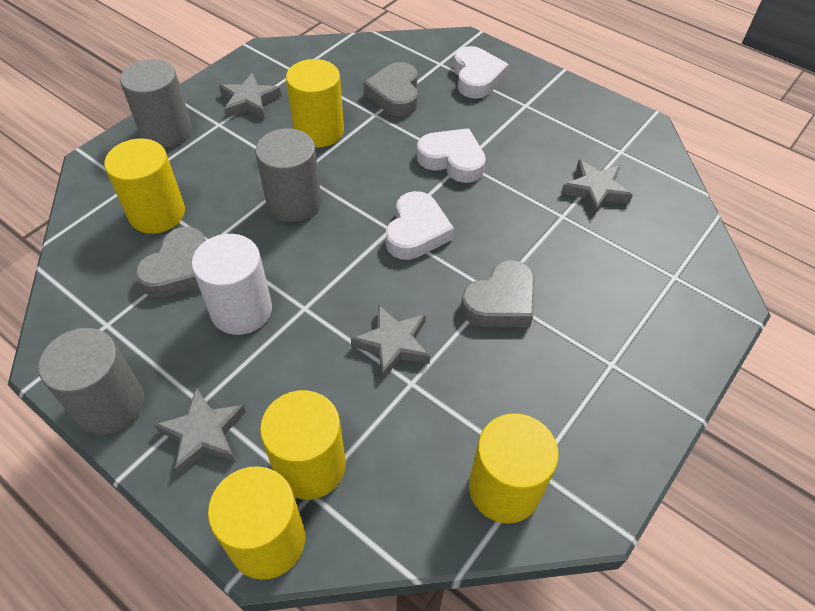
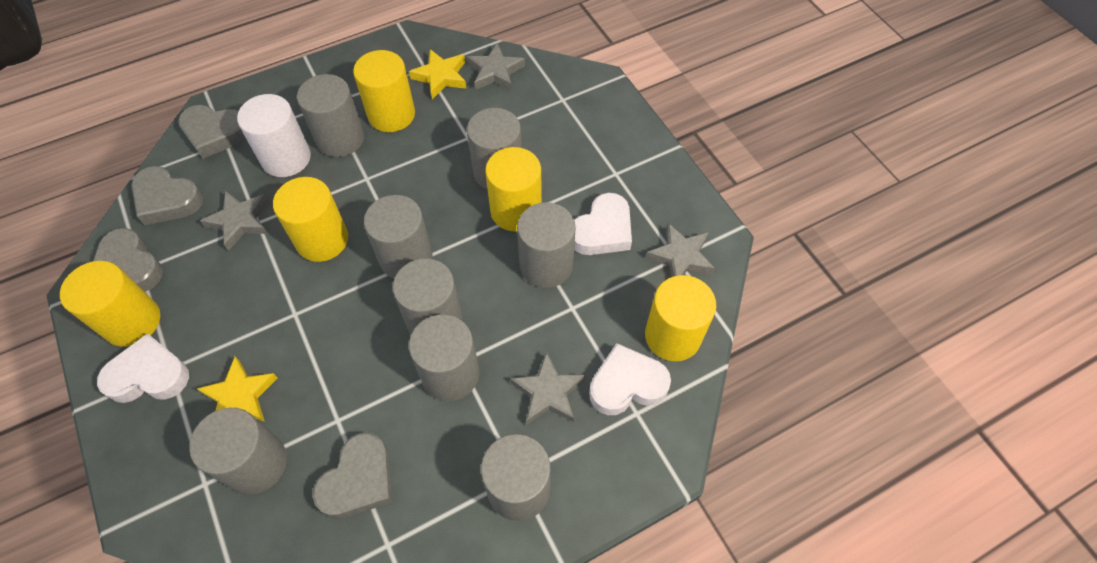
grey cylinder: [38,328,144,435] [120,59,192,148] [255,128,321,222] = 3 -> [189,408,287,495] [297,74,364,157] [364,195,432,279] [393,258,462,334] [409,314,479,401] [467,108,522,190] [481,434,551,521] [517,202,576,288] = 8
grey heart: [135,227,206,298] [363,62,418,116] [461,260,535,327] = 3 -> [93,228,163,292] [131,166,203,225] [178,105,246,159] [313,433,392,519] = 4
yellow star: none = 0 -> [197,357,277,422] [409,49,467,99] = 2

